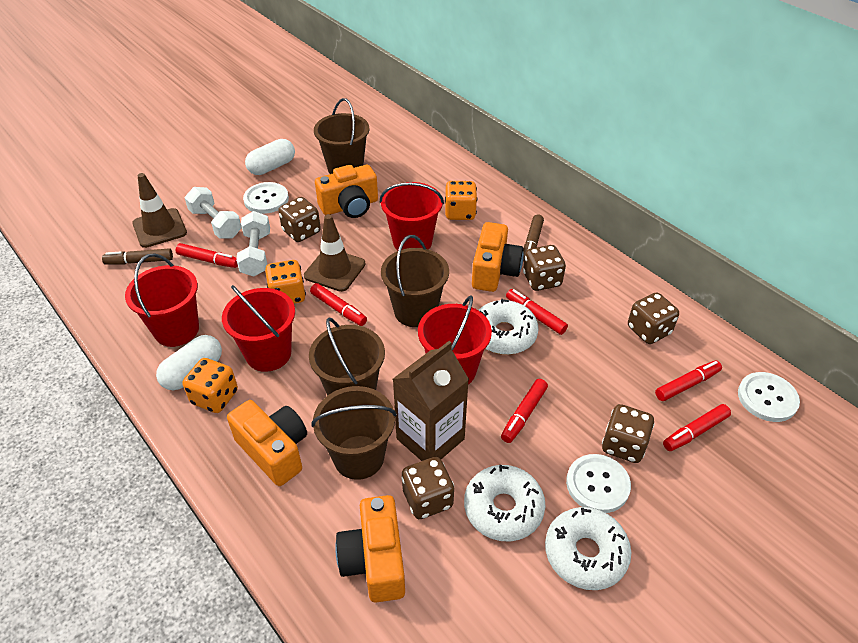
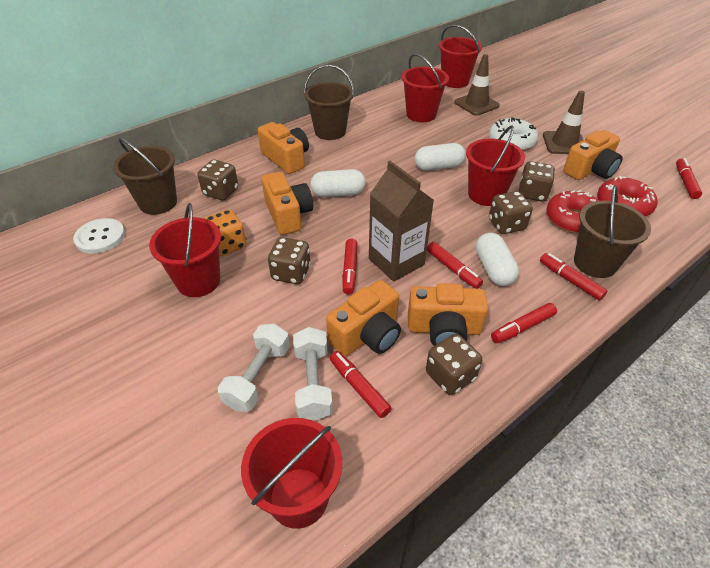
brown bucket: [309,318,385,396] [311,386,397,480] [314,98,369,174] [381,235,449,327] = 4 -> [113,137,177,215] [304,65,354,140] [574,185,651,278] = 3
brown marker: [102,248,173,265] [523,215,544,262] = 2 -> none = 0
orange camera: [227,400,307,486] [315,165,378,218] [335,495,405,603] [472,222,524,292] = 4 -> [258,122,309,174] [262,172,313,235] [326,280,401,356] [408,283,488,346] [563,130,623,180] = 5
orange dice: [182,358,238,413] [265,260,306,304] [445,181,477,220] = 3 -> [204,209,247,256] = 1
red bucket: [125,253,199,347] [222,285,295,372] [380,182,444,250] [418,295,492,385] = 4 -> [149,203,221,297] [241,418,343,529] [402,54,449,122] [439,25,482,88] [466,125,525,206] = 5
red donut: none = 0 -> [546,190,599,234] [597,176,658,216] = 2
white button: [243,182,289,214] [566,454,631,513] [738,372,800,422] = 3 -> [73,218,125,254] = 1
white capsule: [156,335,222,390] [245,139,295,175] = 2 -> [310,169,365,197] [415,143,466,171] [476,233,519,286] = 3
white donut: [464,465,545,542] [478,299,539,355] [545,507,631,590] = 3 -> [489,117,538,151] = 1

